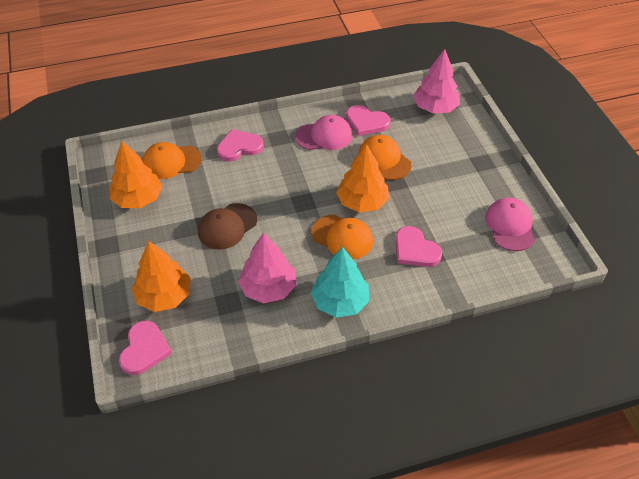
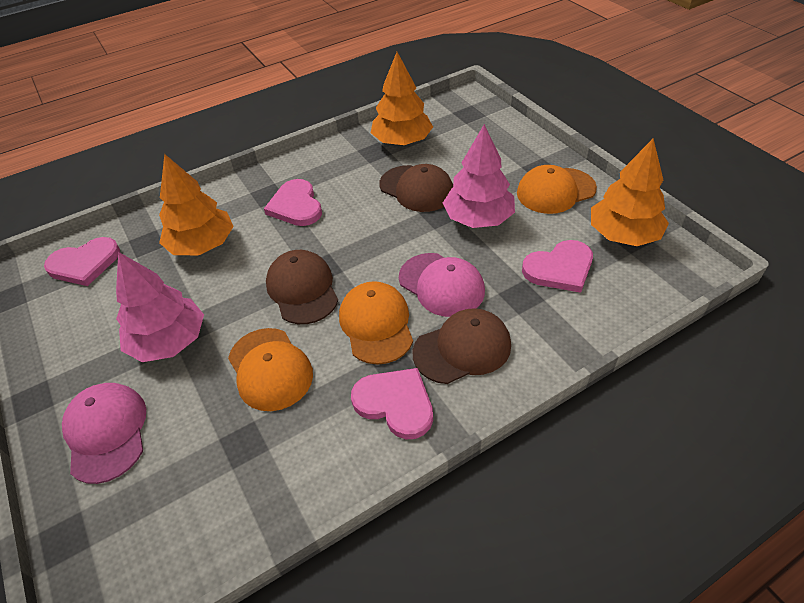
brown cap: [198,203,257,250] = 1 -> [266,250,338,324] [379,164,453,212] [413,308,511,384] = 3
turquoise tree: [310,246,369,318] = 1 -> none = 0

